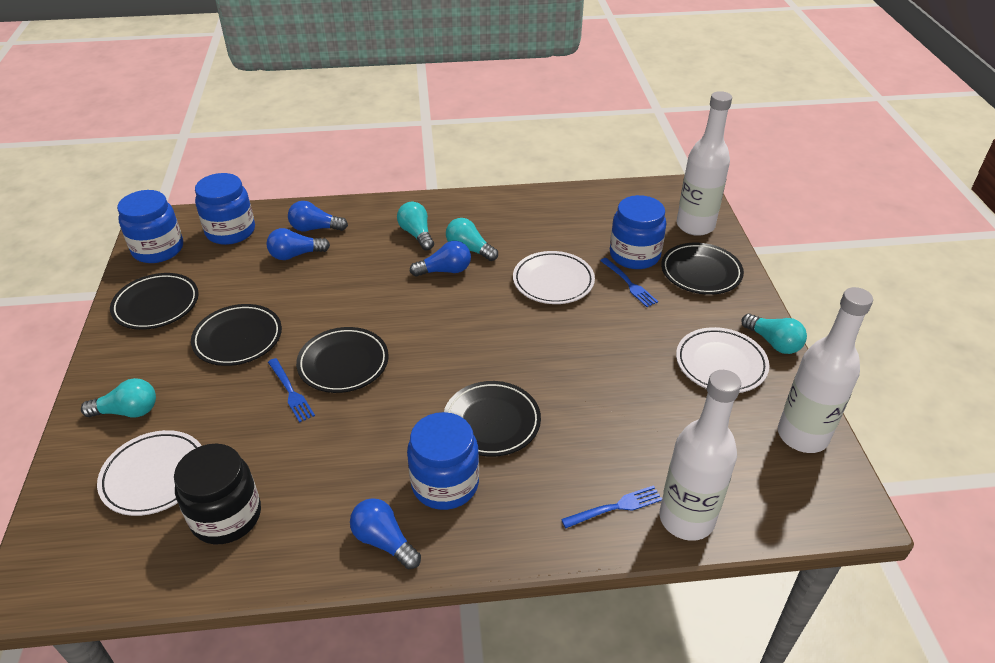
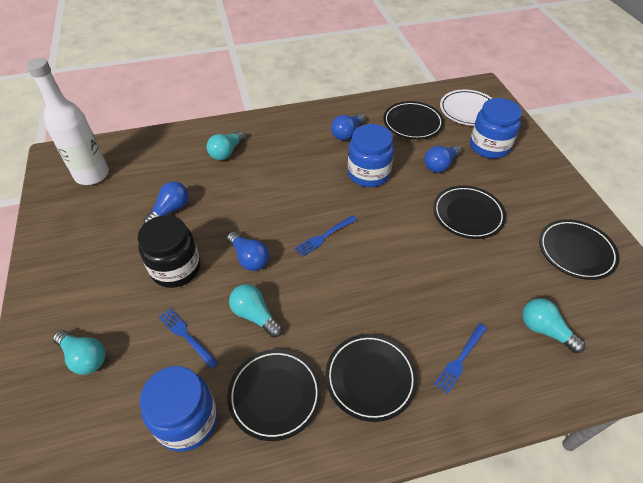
blue jar: [117,190,183,263] [195,173,255,245] [407,412,479,510] [610,195,667,269] = 4 -> [140,366,218,452] [348,124,394,187] [470,98,522,159] = 3
white bottle: [659,370,741,541] [676,91,732,236] [778,287,873,453] = 3 -> [26,58,109,185] = 1
white plate: [97,430,202,516] [513,251,595,304] [676,327,769,393] = 3 -> [440,90,493,126] = 1

